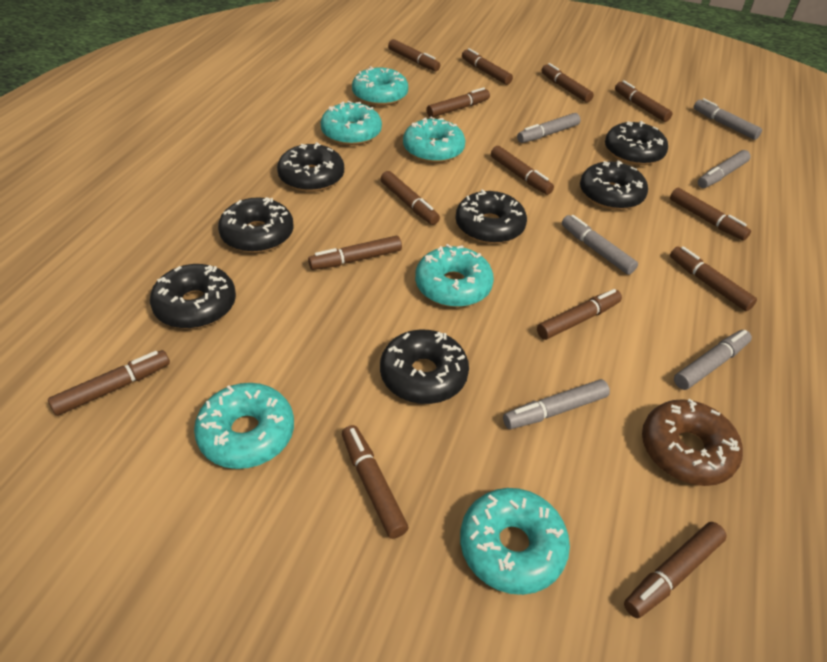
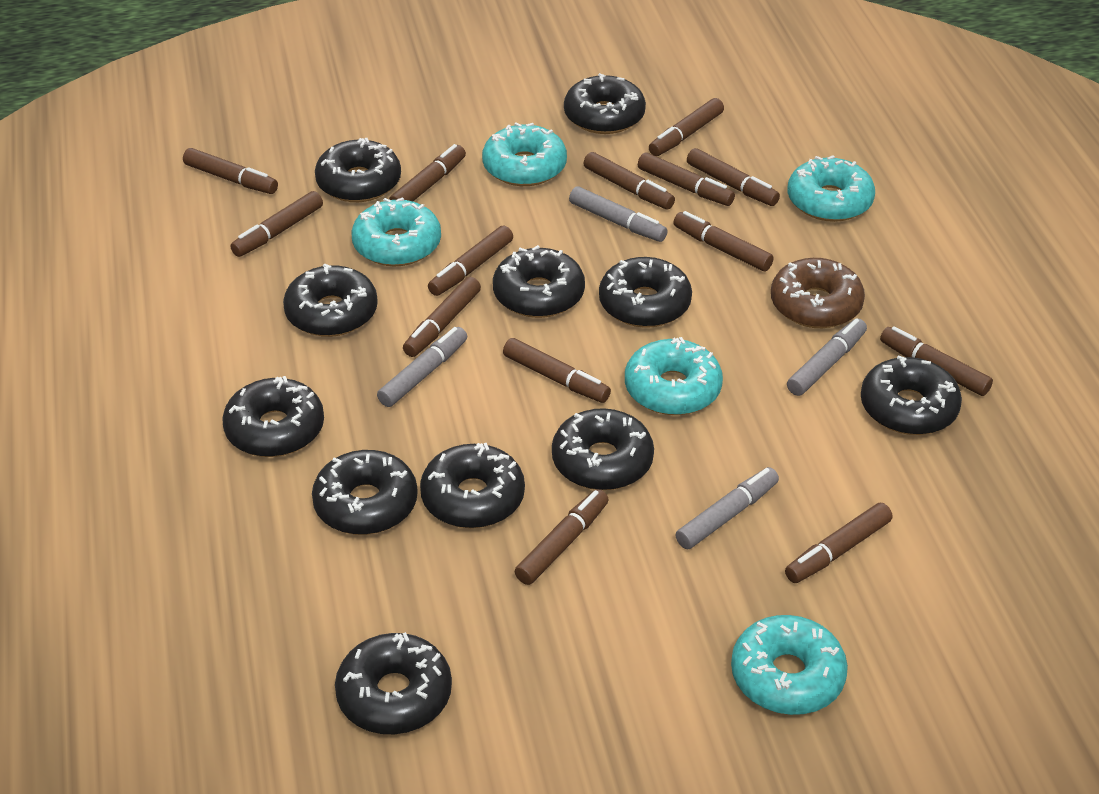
black donut: [150,264,236,329] [218,197,294,253] [277,142,344,192] [380,330,469,404] [456,189,527,244] [580,160,648,210] [605,121,668,165] = 7 -> [222,376,324,457] [283,263,378,337] [312,450,418,535] [315,138,401,202] [335,632,452,734] [420,443,525,528] [493,245,585,318] [552,408,654,490] [564,73,646,134] [599,257,692,328] [861,355,962,435] = 11
grey marker: [503,379,610,429] [517,113,581,143] [562,215,638,275] [674,330,752,390] [694,98,762,140] [698,150,751,188] = 6 -> [377,327,467,407] [569,186,668,242] [675,467,779,549] [787,318,867,396] = 4
turquoise donut: [194,383,294,469] [320,101,382,145] [352,66,408,106] [403,117,465,163] [415,244,494,307] [460,488,570,595] = 6 -> [351,197,441,266] [482,122,567,186] [625,337,723,415] [731,615,848,715] [788,155,875,222] = 5

